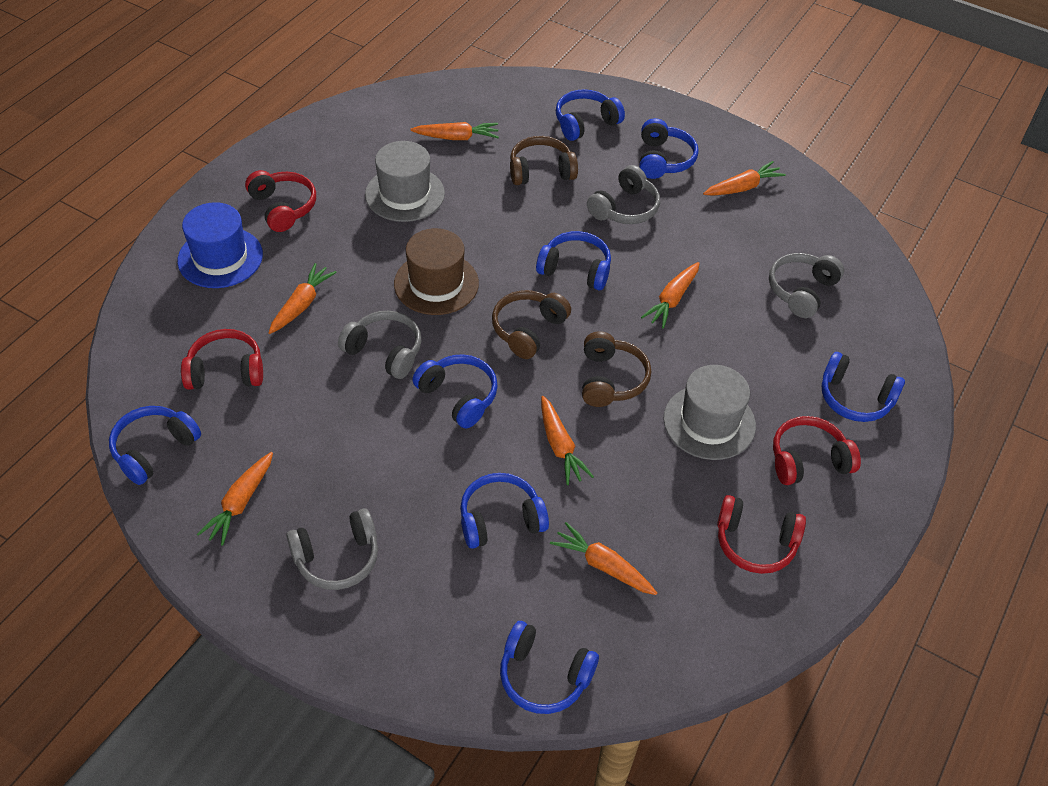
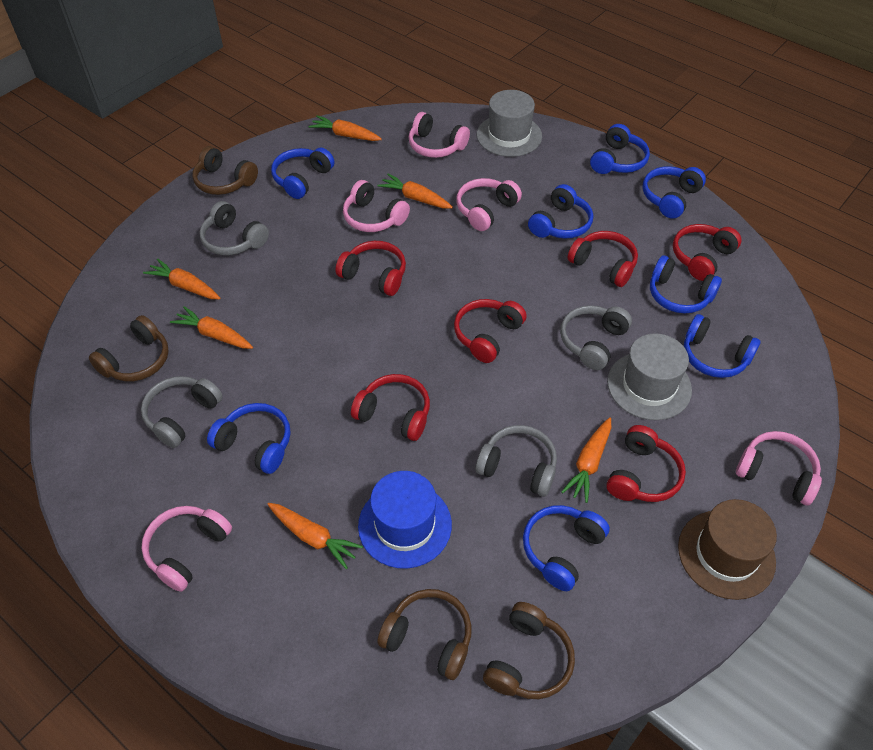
brown headphones: [492,290,571,359] [510,136,578,185] [582,331,651,407] = 3 -> [89,315,169,381] [193,146,258,195] [377,589,472,680] [483,602,575,699] = 4
orange carrot: [197,452,273,546] [269,263,337,334] [410,122,499,140] [541,396,594,485] [550,522,657,595] [641,262,700,329] [703,161,786,196] = 7 -> [143,258,220,299] [170,306,253,349] [267,503,363,569] [308,115,382,141] [377,174,453,209] [561,417,611,503] = 6
pink headphones: none = 0 -> [141,506,232,592] [343,180,410,232] [409,112,470,158] [456,178,522,231] [736,431,822,505] = 5
red headphones: [181,329,263,390] [245,170,316,232] [717,495,806,574] [773,416,861,485] = 4 -> [335,241,406,296] [351,374,430,441] [454,299,527,363] [568,231,638,287] [606,425,686,502] [673,224,742,281] = 6

